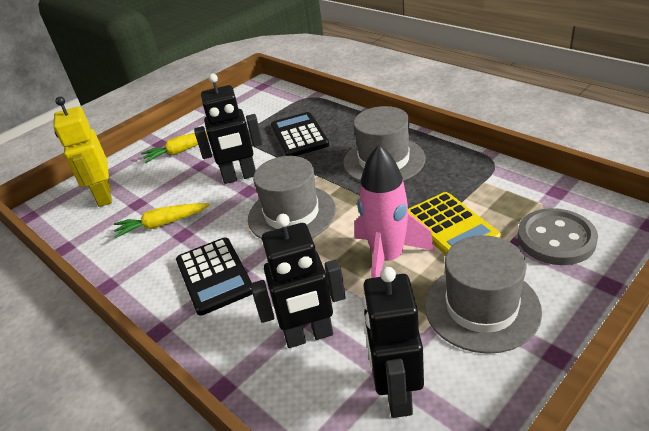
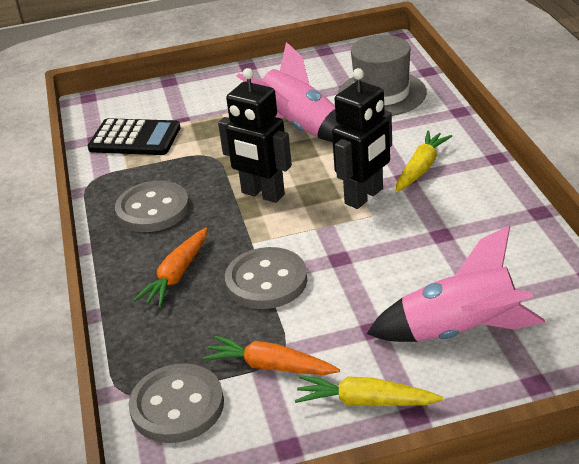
black calculator: [176,237,252,316] [271,112,329,156] = 2 -> [88,118,181,155] = 1
black robot: [194,74,263,184] [250,214,346,348] [362,267,424,418] = 3 -> [218,68,292,203] [332,68,392,209] = 2
grey button: [518,208,598,265] = 1 -> [115,181,189,232] [129,363,224,443] [225,247,307,309] = 3
grey hat: [248,156,336,239] [343,106,425,182] [425,235,542,354] = 3 -> [338,35,427,116] = 1
orange carrot: none = 0 -> [134,228,207,307] [203,335,340,375] = 2
pink rocket: [354,145,435,278] = 1 -> [236,42,338,142] [367,225,545,342] = 2
yellow calculator: [408,192,501,255] = 1 -> none = 0
yellow robot: [53,96,112,207] = 1 -> none = 0

